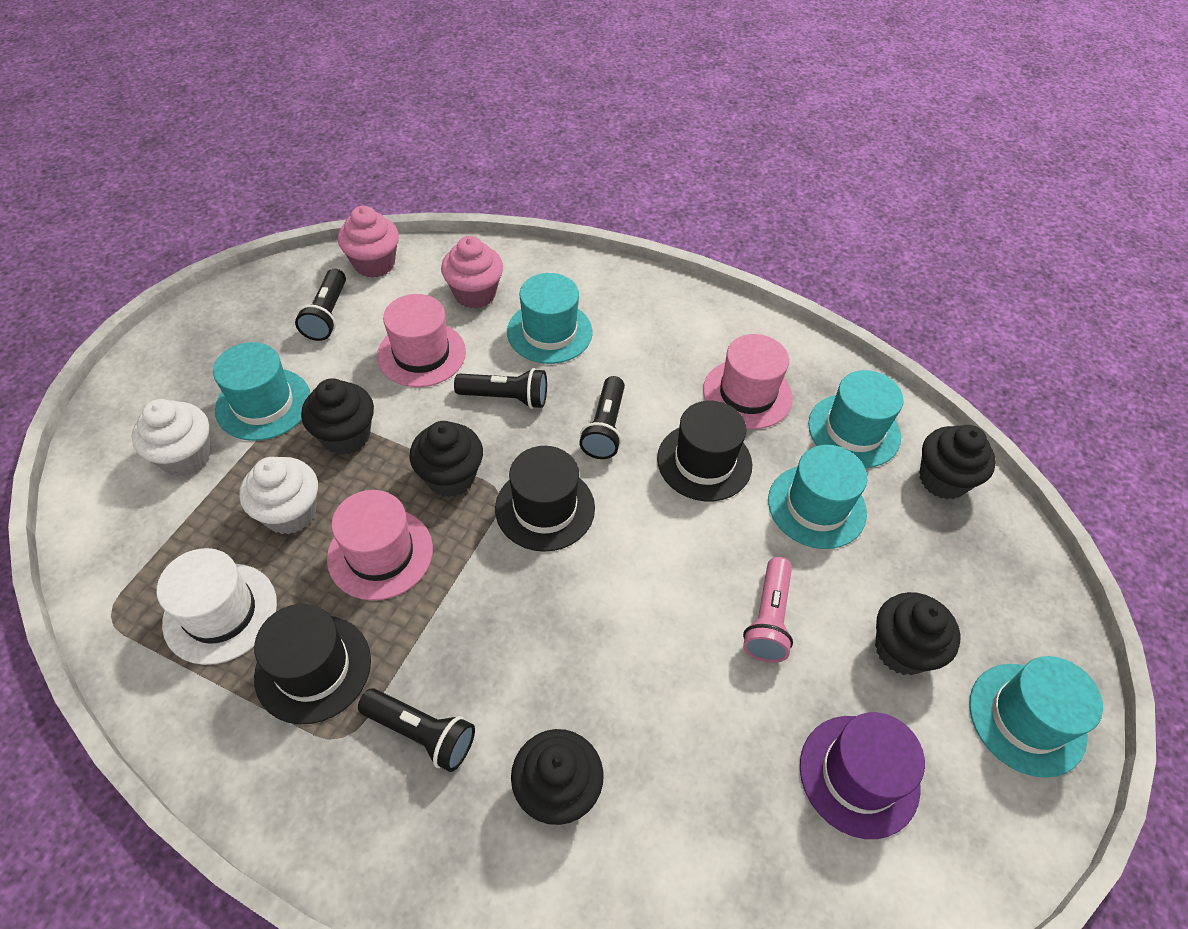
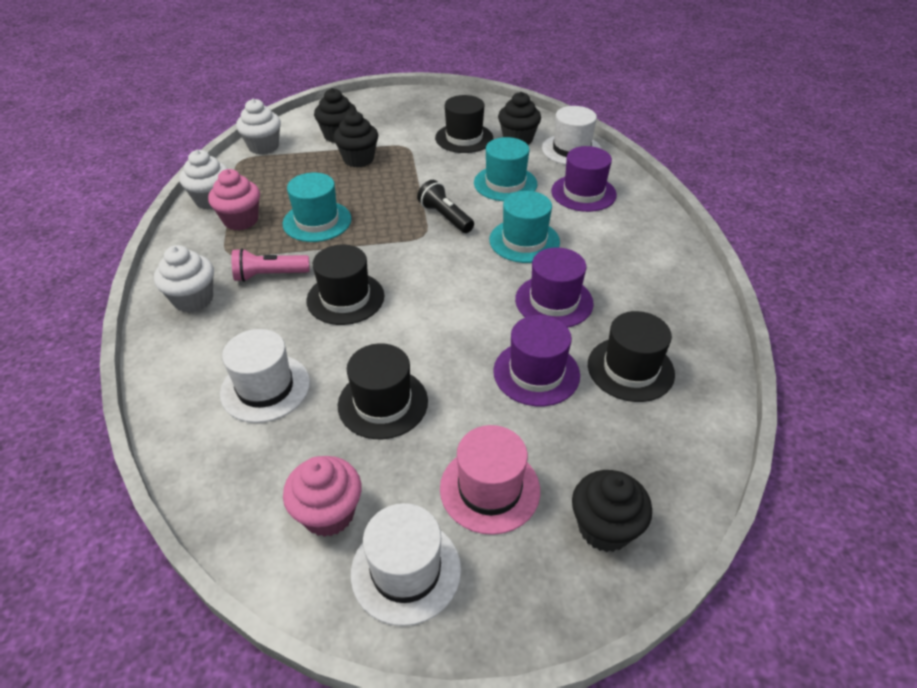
black cupcake: [301,378,374,455] [409,421,483,497] [511,729,604,825] [875,592,960,675] [919,425,996,499] = 5 -> [314,88,357,143] [333,111,378,168] [498,92,541,145] [572,470,652,552] = 4
black flashlight: [295,269,346,341] [358,688,475,772] [454,368,547,409] [579,376,625,459] = 4 -> [417,180,474,233] = 1
black hat: [254,604,371,724] [495,446,595,552] [657,400,752,501] = 3 -> [306,245,384,325] [338,343,428,439] [435,95,493,153] [588,311,675,402] = 4
pink hat: [327,490,433,600] [377,294,466,387] [703,334,793,429] = 3 -> [440,425,540,535] = 1
purple hat: [800,712,925,839] = 1 -> [493,315,580,406] [515,247,594,328] [551,146,617,212] = 3
turquoise hat: [213,342,310,441] [507,273,593,364] [768,445,867,549] [808,370,904,468] [969,656,1103,778] = 5 -> [283,173,352,242] [474,137,537,201] [489,191,560,263] = 3
white cupcake: [131,399,211,476] [239,457,318,535] = 2 -> [154,245,214,313] [179,150,228,210] [236,99,281,155] = 3
white hat: [157,548,277,665] = 1 -> [220,329,310,423] [351,503,461,626] [542,106,601,165] = 3

